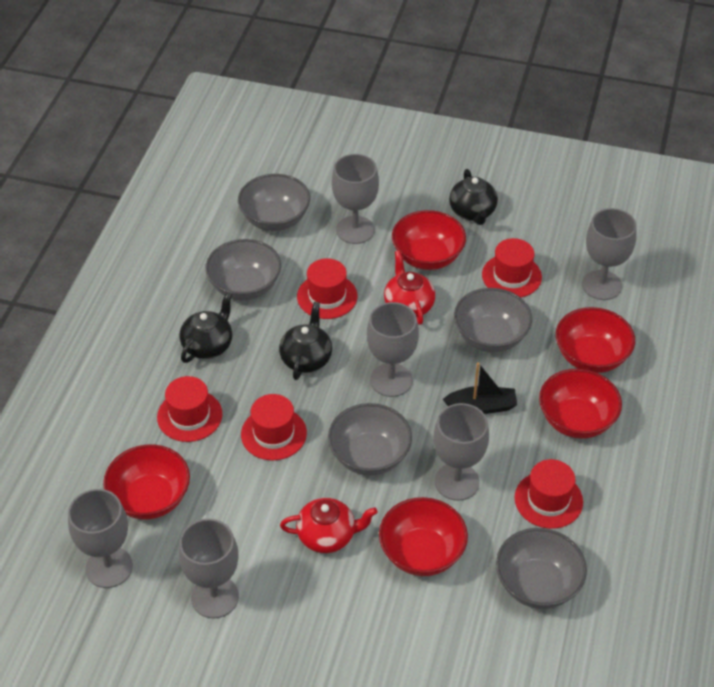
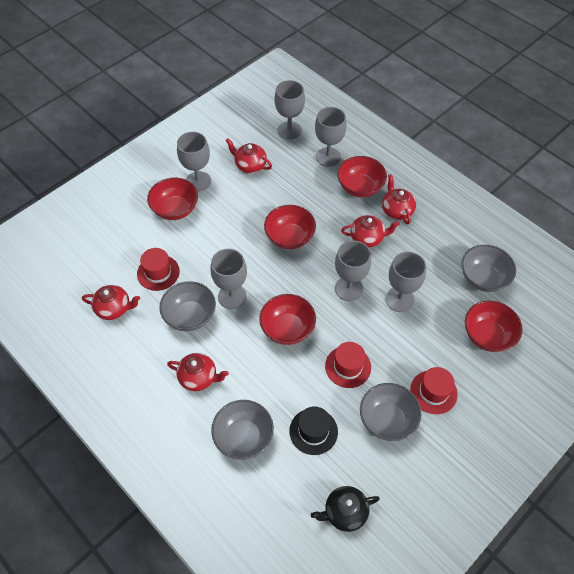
black boat: [443,362,517,414] = 1 -> none = 0
black hat: none = 0 -> [289,406,338,455] = 1
black teapot: [179,292,232,363] [279,302,332,380] [449,169,498,225] = 3 -> [311,486,380,532] = 1
grey bowl: [205,239,281,300] [238,174,310,231] [328,403,412,476] [454,288,532,352] [496,528,587,609] = 5 -> [159,281,216,331] [211,400,274,460] [360,383,421,441] [461,245,516,292] = 4
red hat: [157,376,222,442] [241,394,307,461] [297,258,358,319] [482,238,542,298] [515,459,583,529] = 5 -> [137,248,180,291] [325,342,371,388] [410,367,458,414] = 3
red teapot: [280,498,378,553] [384,251,435,325] = 2 -> [82,285,140,320] [167,353,229,391] [225,138,272,173] [341,215,400,247] [382,174,416,224] = 5

